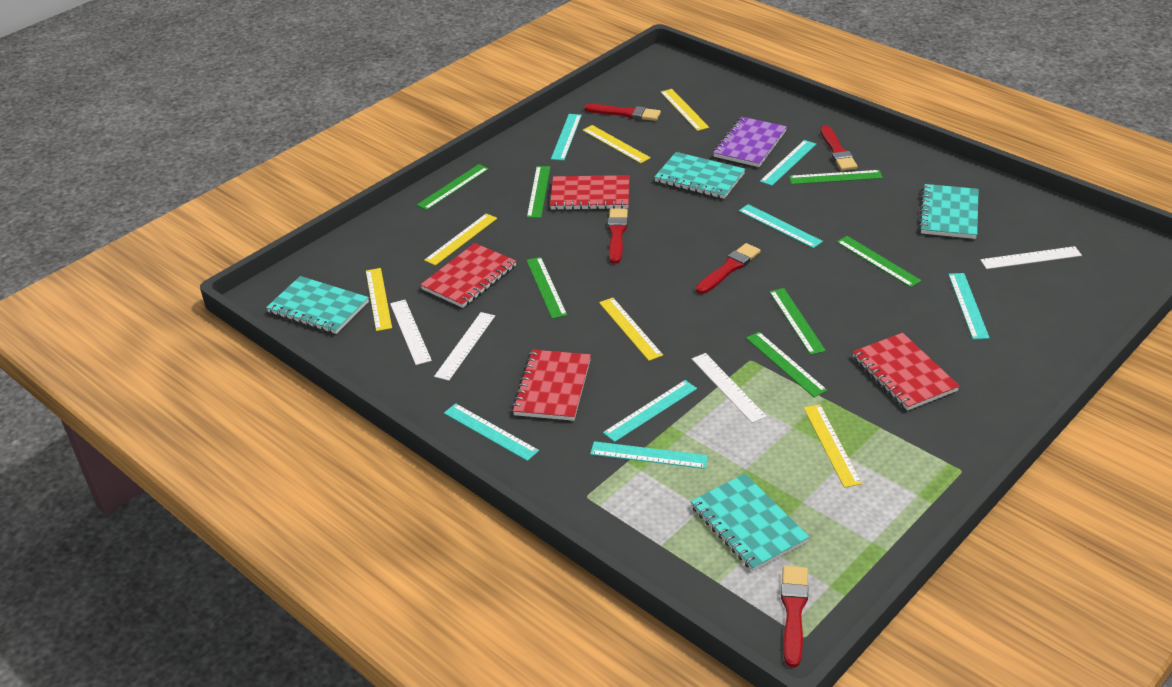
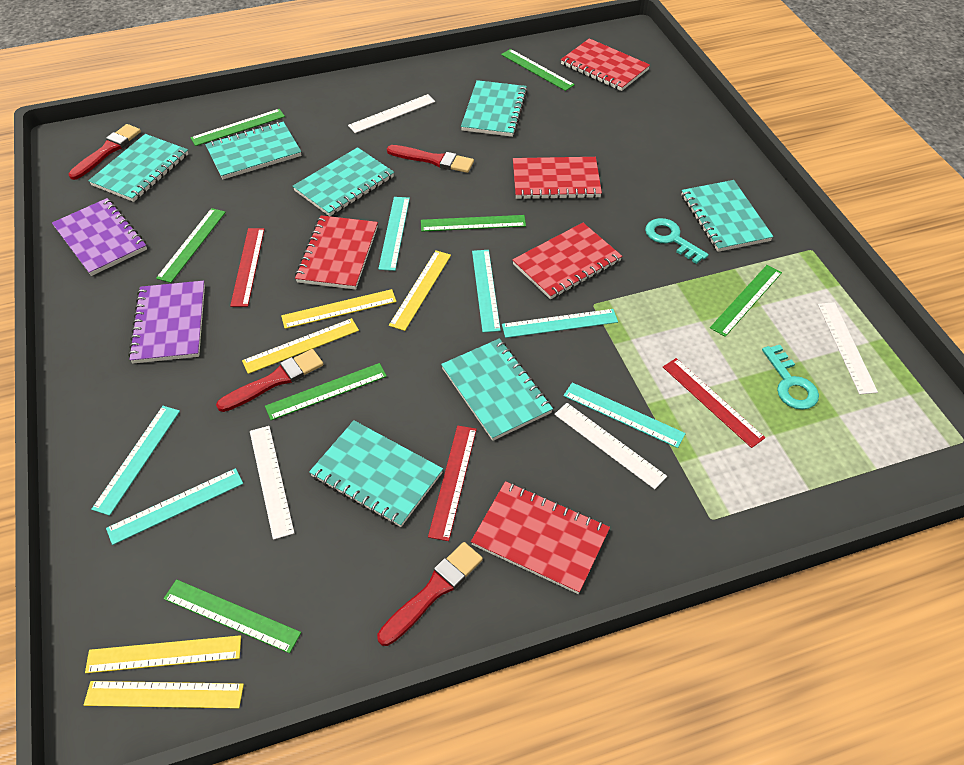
purple notebook: [713,117,787,167] = 1 -> [52,198,147,276] [128,281,205,364] = 2
red brush: [584,104,661,121] [608,208,628,264] [696,243,761,294] [781,566,808,667] [820,125,858,171] = 5 -> [68,124,141,180] [216,349,323,412] [377,542,483,646] [387,145,474,173] = 4
red notebook: [420,243,516,308] [512,350,591,421] [550,175,629,210] [853,333,960,411] = 4 -> [295,215,378,290] [471,481,610,594] [512,223,622,300] [513,157,602,200] [561,38,650,91] = 5
red ruler: none = 0 -> [230,228,265,307] [428,426,477,541] [663,358,765,448] = 3
turquoise key: none = 0 -> [645,218,709,264] [762,345,819,410] = 2
turquoise notebook: [266,276,369,334] [654,152,745,199] [690,474,809,571] [919,184,979,239] = 4 -> [88,134,188,202] [205,122,302,179] [293,147,394,216] [309,421,443,527] [441,339,553,441] [461,80,528,137] [681,180,773,252] = 7
turquoise ruler: [444,403,539,461] [551,114,582,161] [590,441,708,469] [603,380,697,442] [739,204,823,248] [760,140,816,186] [948,273,990,340] = 7 -> [91,406,180,516] [106,468,243,545] [378,197,410,271] [472,250,501,332] [502,309,618,338] [563,382,686,448] = 6
yellow ruler: [366,268,392,331] [424,213,497,266] [582,125,651,163] [599,298,663,361] [661,89,709,131] [804,404,862,488] = 6 -> [84,681,244,709] [85,635,241,673] [242,318,359,374] [281,289,397,329] [389,250,451,331] = 5

